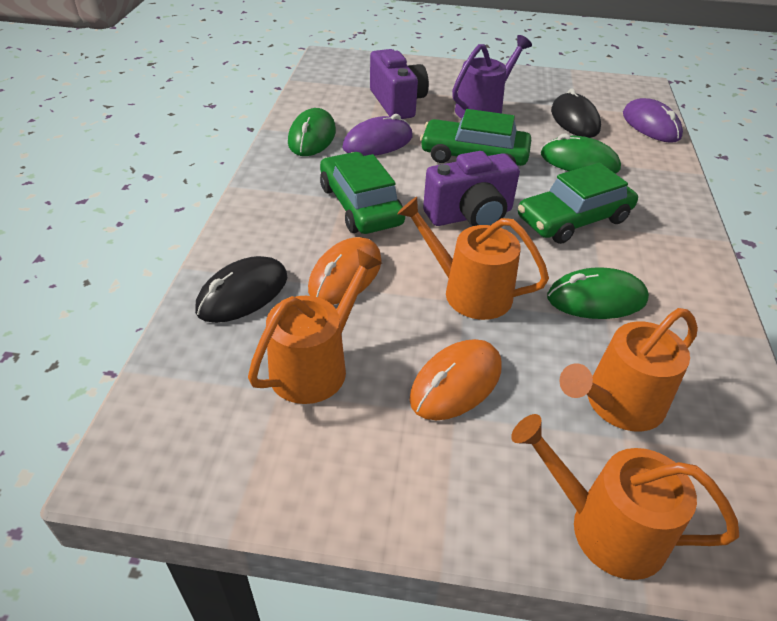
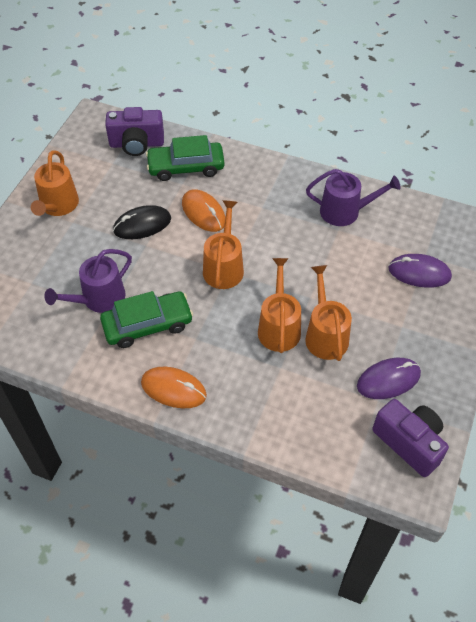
black mouse: [195,256,287,323] [551,88,601,138] = 2 -> [113,205,171,239] = 1
green car: [320,152,405,234] [420,109,531,166] [518,163,638,244] = 3 -> [100,291,193,348] [146,135,225,181] = 2
green mouse: [288,108,336,156] [541,134,621,174] [547,267,649,319] = 3 -> none = 0
purple watering can: [452,35,532,119] = 1 -> [45,249,132,313] [306,169,401,226] = 2

